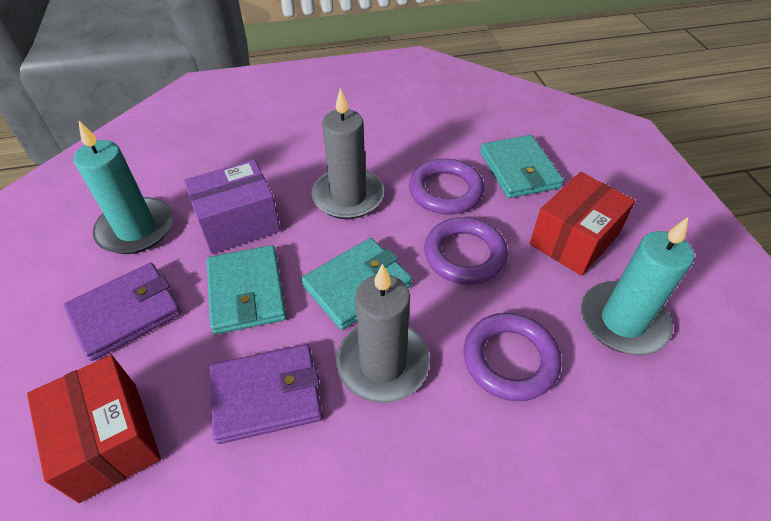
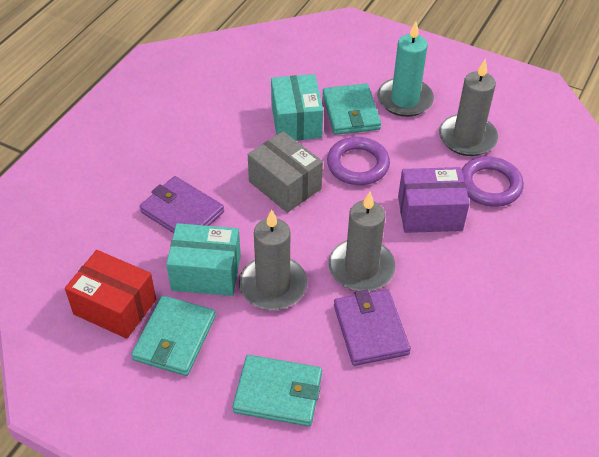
grey box: none = 0 -> [248,131,323,213] = 1
grey candle: [311,88,384,219] [336,264,430,403] = 2 -> [239,209,307,310] [328,192,396,291] [439,60,498,156] = 3
purple ring: [409,158,484,215] [424,217,508,285] [464,313,562,401] = 3 -> [327,137,390,185] [462,156,524,207] = 2
red box: [27,355,161,503] [530,172,635,276] = 2 -> [65,250,156,339] = 1
turquoise box: none = 0 -> [166,223,241,296] [271,74,323,141] = 2
turquoise candle: [74,121,173,254] [581,217,694,355] = 2 -> [377,21,434,117] = 1

